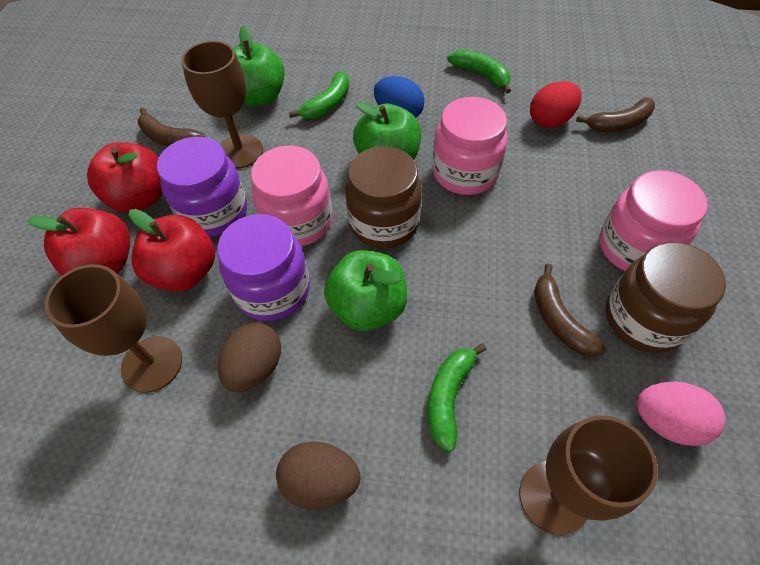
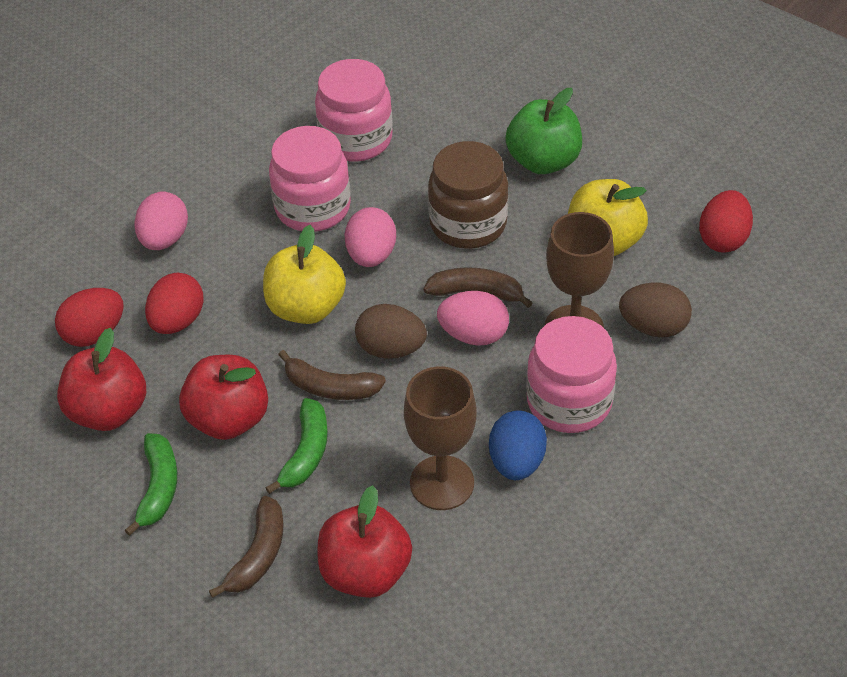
brown goblet: [45,264,182,393] [181,41,263,169] [519,415,658,535] = 3 -> [404,366,476,510] [544,212,614,328] = 2
brown jar: [345,146,422,249] [606,242,726,353] = 2 -> [428,141,509,249] = 1
green apple: [233,25,285,106] [324,250,407,331] [353,102,421,160] = 3 -> [506,88,582,174] = 1
green banana: [289,71,349,119] [428,343,487,452] [447,49,511,94] = 3 -> [125,433,177,536] [266,398,328,494] = 2
pink egg: [637,382,725,446] = 1 -> [134,192,188,250] [344,207,396,267] [437,291,509,346] = 3
purple jar: [157,137,247,237] [217,214,310,321] = 2 -> none = 0
red egg: [530,81,582,128] = 1 -> [55,288,123,347] [145,273,204,334] [699,190,753,253] = 3
yellow apple: none = 0 -> [263,225,346,324] [568,179,648,256] = 2

